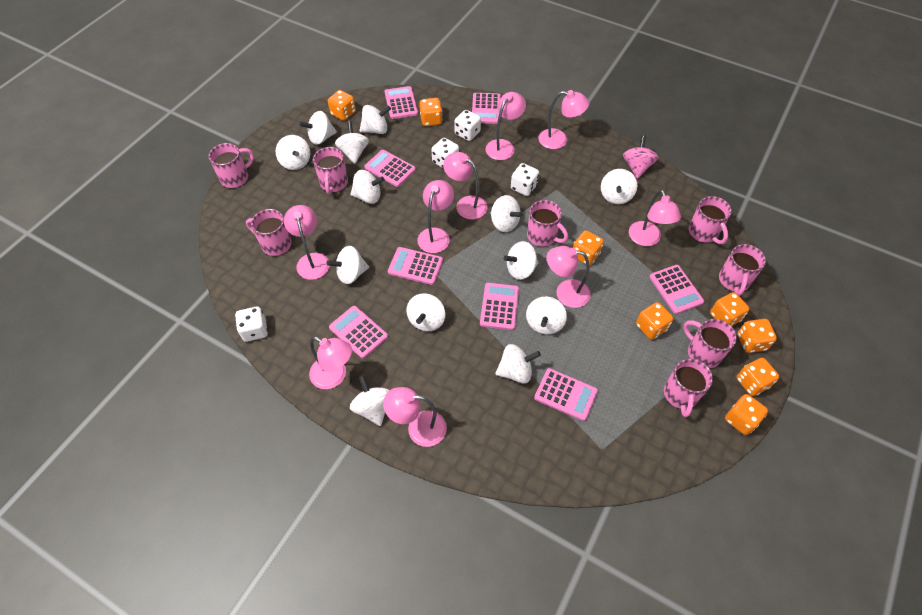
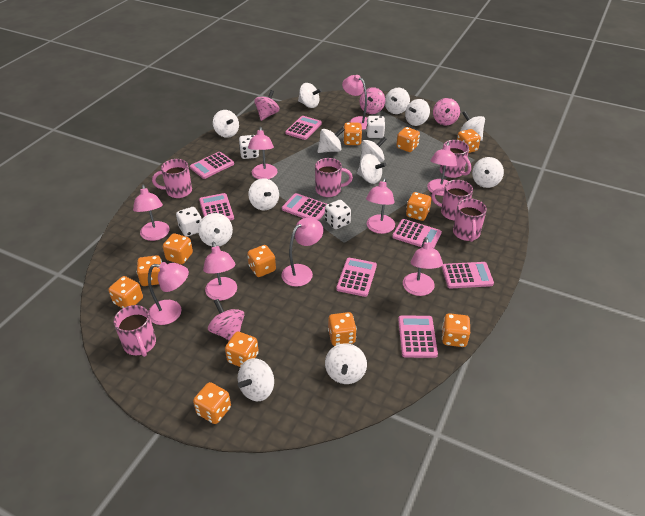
orange dice: [328,90,356,121] [419,98,442,126] [573,230,604,265] [636,302,673,340] [710,292,750,326] [725,394,768,435] [736,358,779,396] [738,319,777,353] = 8 -> [108,276,143,308] [137,255,162,286] [163,233,193,264] [193,382,231,424] [225,331,259,367] [247,245,276,277] [328,312,357,346] [343,123,362,145] [397,127,420,152] [406,192,431,221] [442,313,470,347] [457,129,481,153] = 12
pink mug: [208,143,254,188] [246,209,292,256] [313,147,348,194] [527,200,568,247] [664,359,713,417] [683,319,737,368] [689,196,732,244] [719,244,766,296] = 8 -> [113,305,156,357] [152,159,192,198] [315,158,353,197] [431,180,473,221] [440,140,471,178] [453,198,487,242] = 6
pink spinning top: [623,135,659,179] = 1 -> [208,299,244,340] [254,90,279,121] [360,87,385,114] [433,98,460,125] = 4

